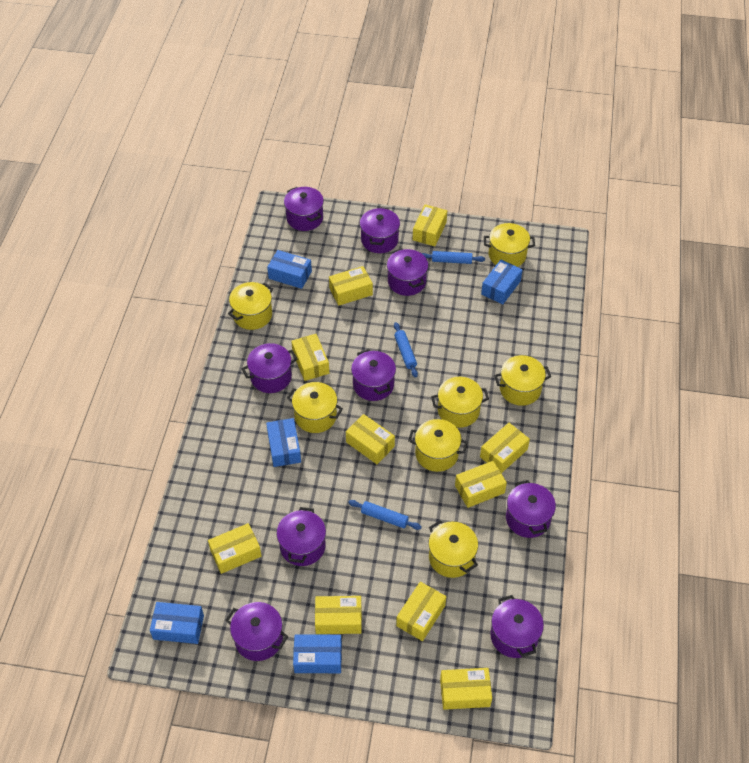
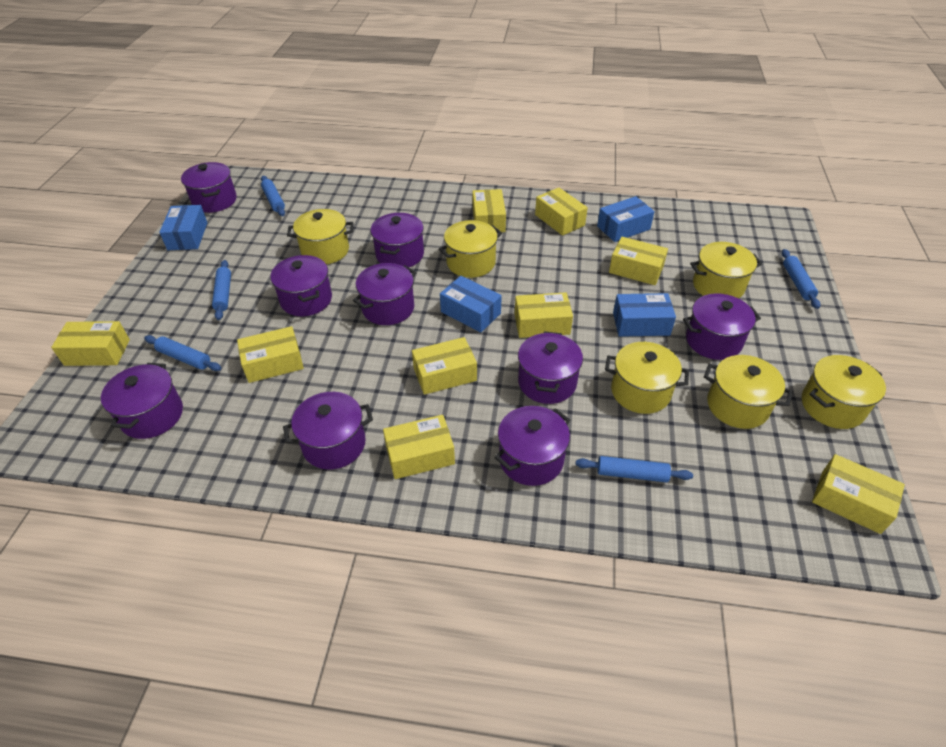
blue box: [150,602,204,644] [266,418,301,467] [267,250,312,289] [293,635,342,673] [481,260,523,305] = 5 -> [159,205,207,250] [440,276,502,332] [597,196,655,242] [613,293,676,337] = 4
blue rolling pin: [348,500,422,530] [394,322,418,378] [422,251,485,264] = 3 -> [144,335,221,371] [212,260,231,320] [261,176,285,216] [576,456,693,483] [782,249,820,309] = 5
yellow box: [208,523,261,574] [291,334,329,381] [315,596,362,634] [329,266,373,306] [346,414,395,464] [396,582,446,641] [413,204,447,246] [440,668,492,710] [455,461,507,508] [480,423,530,473] = 10 -> [51,321,130,366] [237,326,304,383] [383,415,455,479] [412,337,477,395] [472,189,506,232] [515,292,573,338] [535,188,588,236] [609,237,668,285] [812,454,905,534] = 9
yellow pot: [228,282,273,330] [287,382,343,433] [408,419,468,472] [428,520,478,578] [431,377,489,428] [484,223,535,267] [494,355,551,406] = 7 -> [287,209,354,264] [439,220,502,278] [605,342,689,414] [690,242,762,298] [704,355,793,429] [802,355,886,429] = 6

